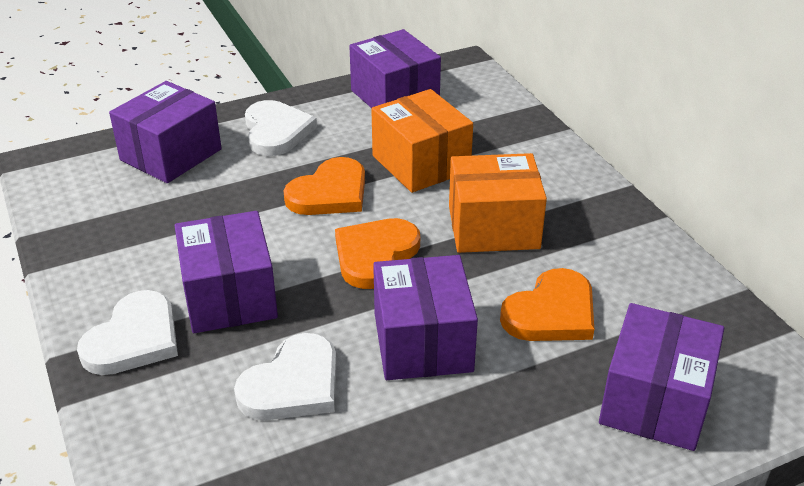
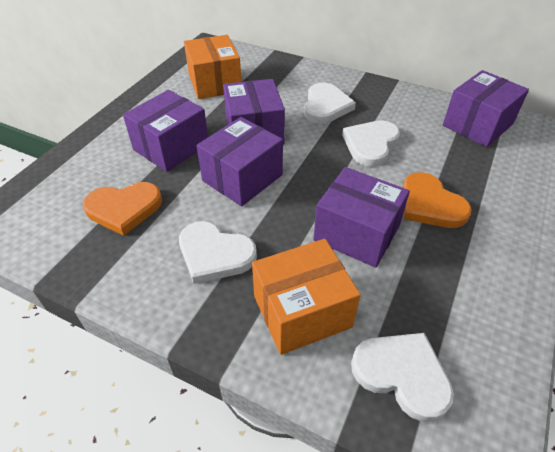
orange heart: [284,157,365,215] [335,218,420,289] [500,268,594,341] = 3 -> [83,182,162,236] [403,172,472,228] = 2
white heart: [77,290,178,375] [234,333,336,420] [245,100,317,156] = 3 -> [179,221,257,284] [304,83,356,124] [342,120,400,167] [351,333,454,422] = 4

